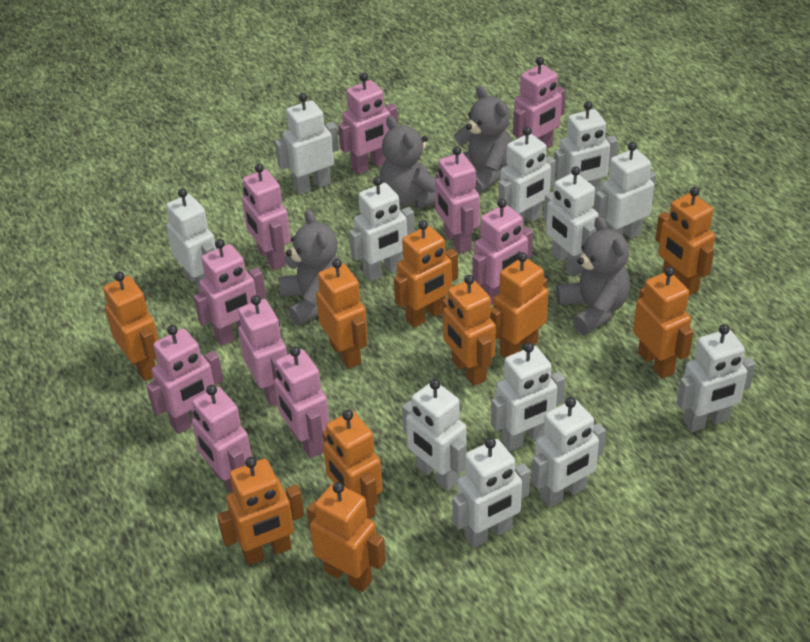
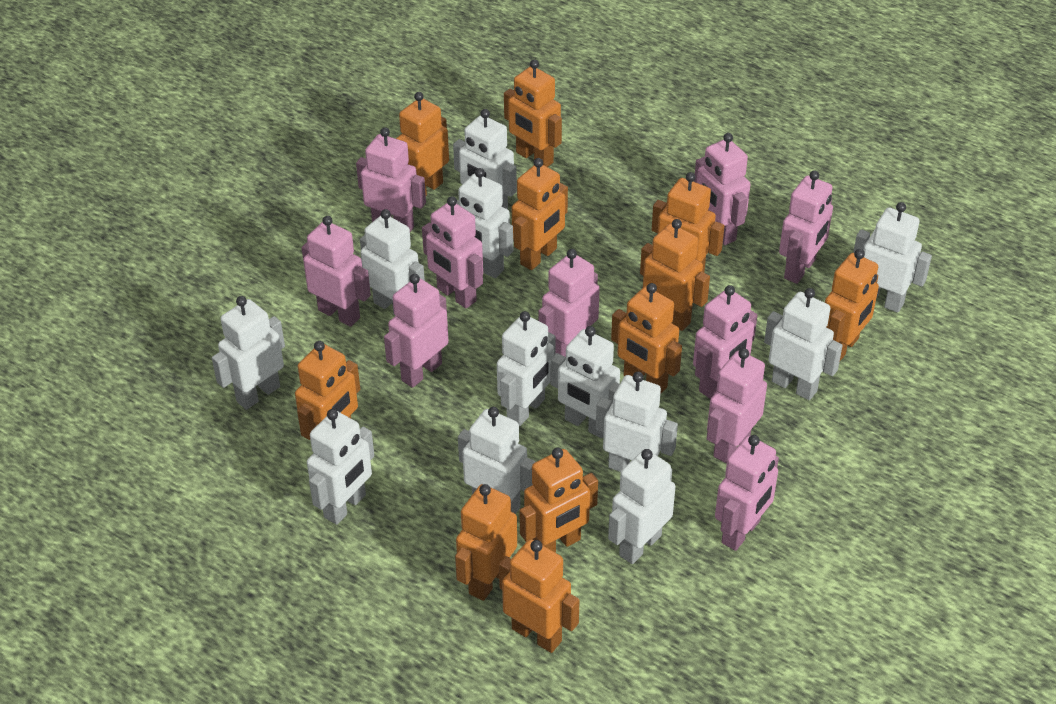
grey teddy bear: [279,209,339,326] [380,116,436,208] [450,86,512,194] [556,216,630,335] = 4 -> none = 0
orange robot: [103,272,158,381] [217,457,304,565] [307,482,386,592] [316,259,368,369] [322,410,383,519] [394,220,458,328] [442,275,496,386] [490,252,549,358] [633,267,693,379] [655,187,715,296] = 10 -> [295,341,360,440] [396,92,449,196] [455,484,517,601] [499,539,580,653] [504,60,562,167] [512,158,568,270] [520,448,598,553] [611,283,682,394] [640,219,710,331] [652,172,724,272] [825,249,879,361] = 11

